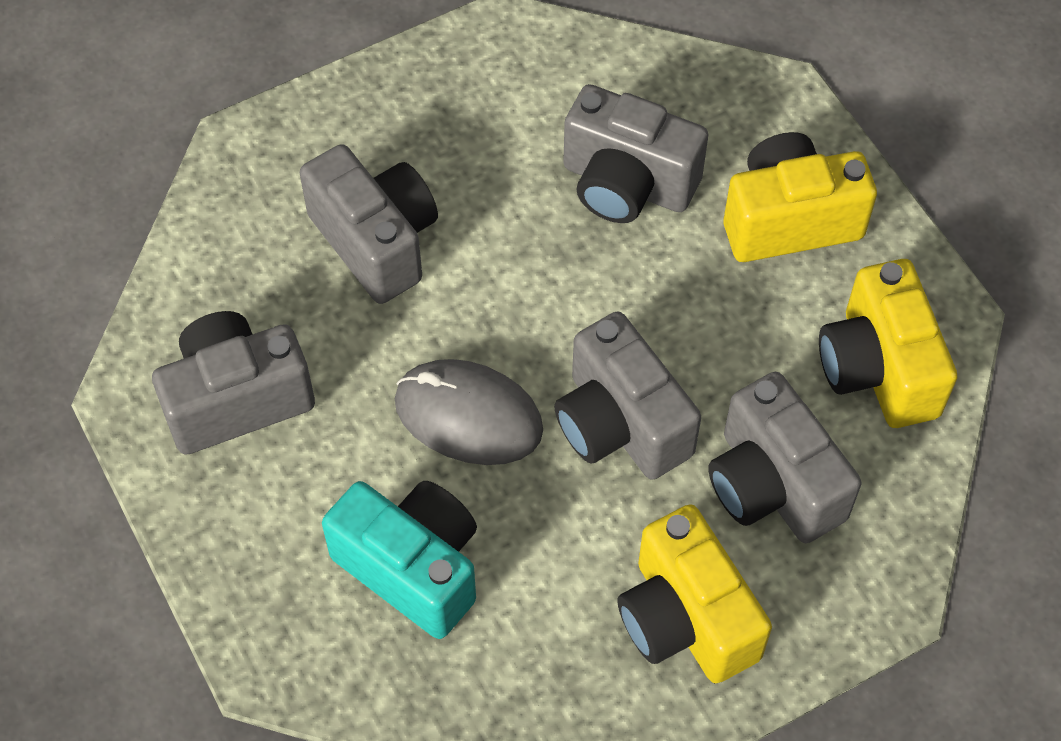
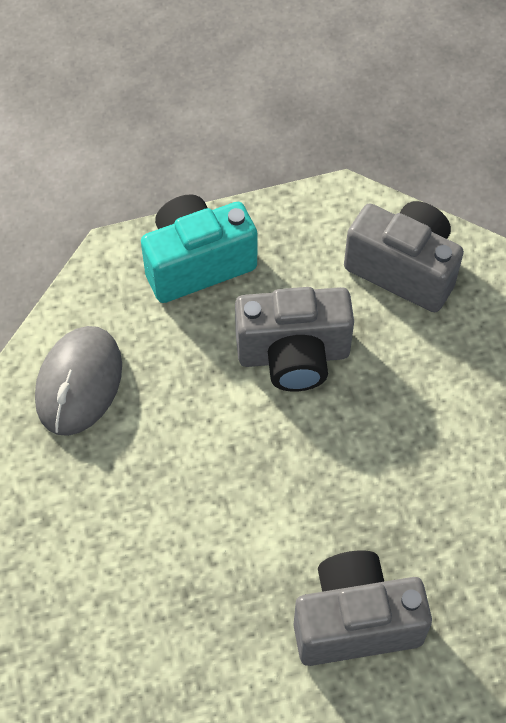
grey camera: [152,311,315,455] [300,144,438,304] [554,311,701,480] [563,84,709,223] [708,372,862,543] = 5 -> [235,287,354,392] [293,550,432,666] [344,201,464,312] = 3
yellow camera: [617,504,772,683] [723,132,877,262] [819,259,957,428] = 3 -> none = 0

